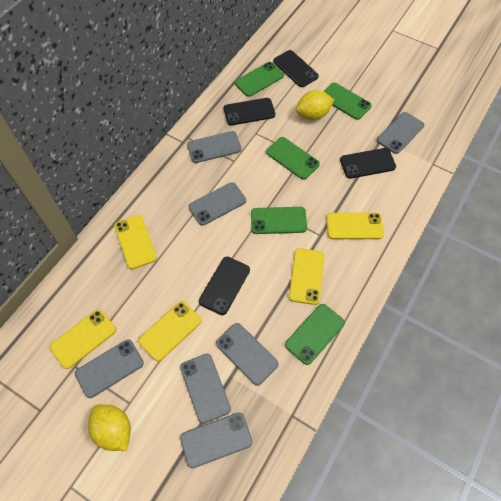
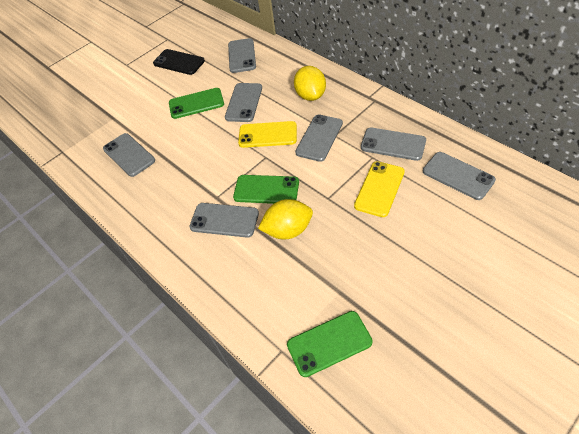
black phone: [199,257,250,315] [224,98,275,125] [273,50,319,87] [340,148,396,179] = 4 -> [153,49,205,75] = 1
green phone: [235,62,284,97] [251,207,307,234] [266,137,320,180] [285,304,345,365] [323,83,372,120] = 5 -> [169,88,224,119] [233,175,299,204] [287,311,373,377] = 3
yellow phone: [50,309,116,369] [114,215,157,269] [138,301,201,361] [289,248,325,305] [326,213,384,239] = 5 -> [238,121,297,148] [354,161,405,217] = 2

